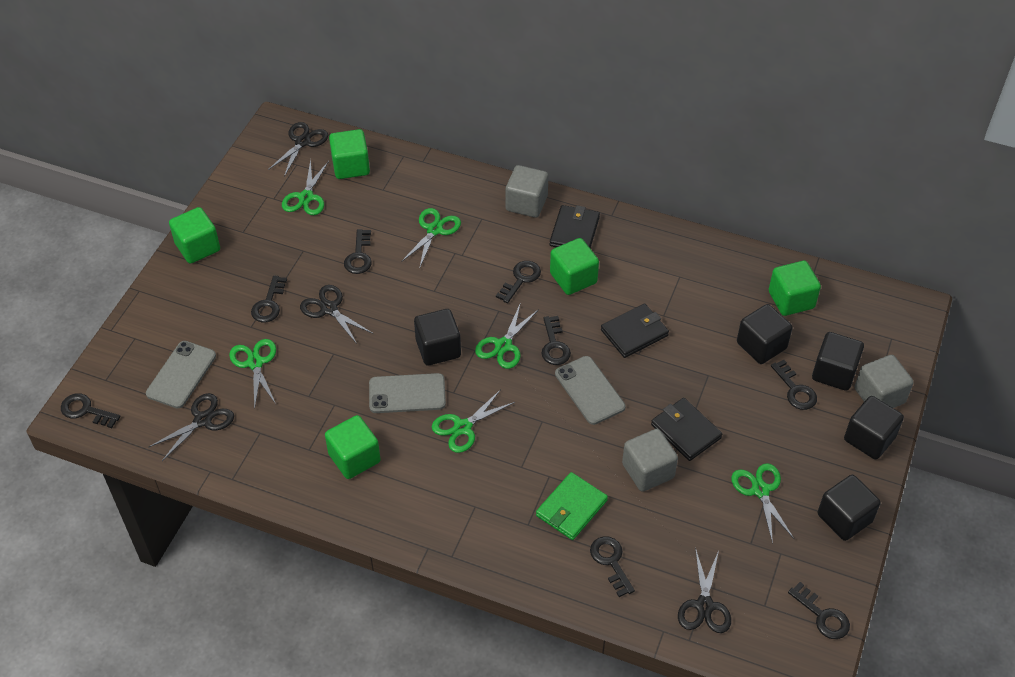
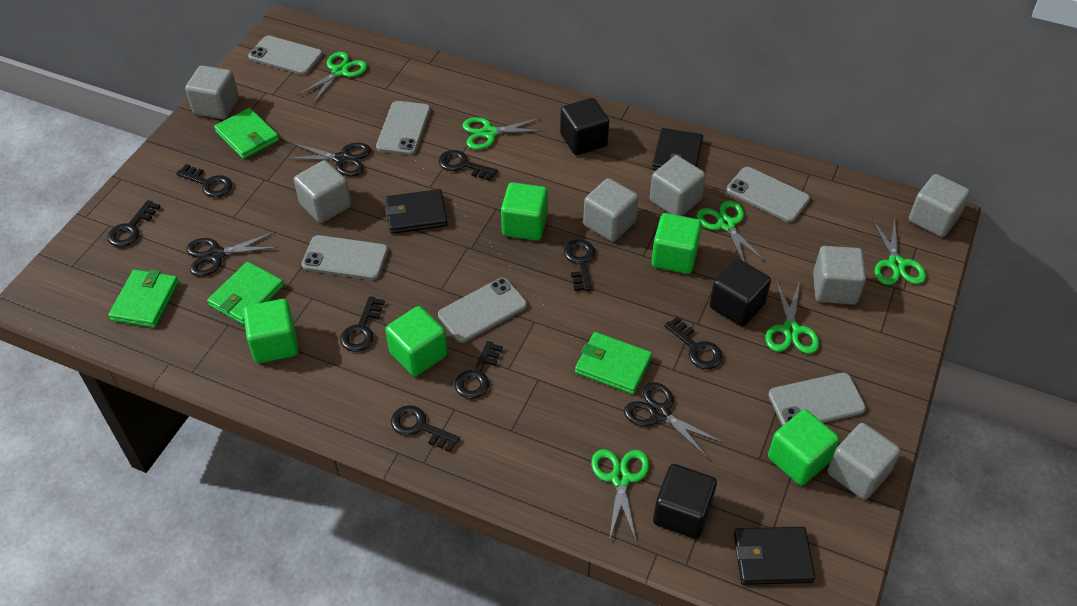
black cube: [414,309,461,365] [737,304,793,364] [812,332,864,391] [818,475,881,541] [844,396,904,459] = 5 -> [560,98,609,155] [653,464,717,539] [709,259,771,327] = 3
black scissors: [149,393,234,461] [268,122,328,177] [300,285,372,344] [678,547,731,633] = 4 -> [186,232,278,276] [285,143,371,176] [624,382,724,459] = 3
green wallet: [536,472,608,540] = 1 -> [108,269,179,328] [207,262,284,325] [214,108,279,159] [575,332,652,394] = 4
grey cube: [506,165,548,218] [622,429,678,492] [855,355,914,408] = 3 -> [185,65,239,119] [294,160,351,223] [583,178,639,242] [650,156,706,216] [813,246,866,304] [828,423,901,500] [909,174,970,237] = 7
grey phone: [146,341,216,408] [369,373,446,413] [555,356,625,425] = 3 -> [248,36,323,75] [302,235,388,280] [376,101,431,155] [438,278,527,343] [726,167,810,222] [768,373,866,426] = 6

